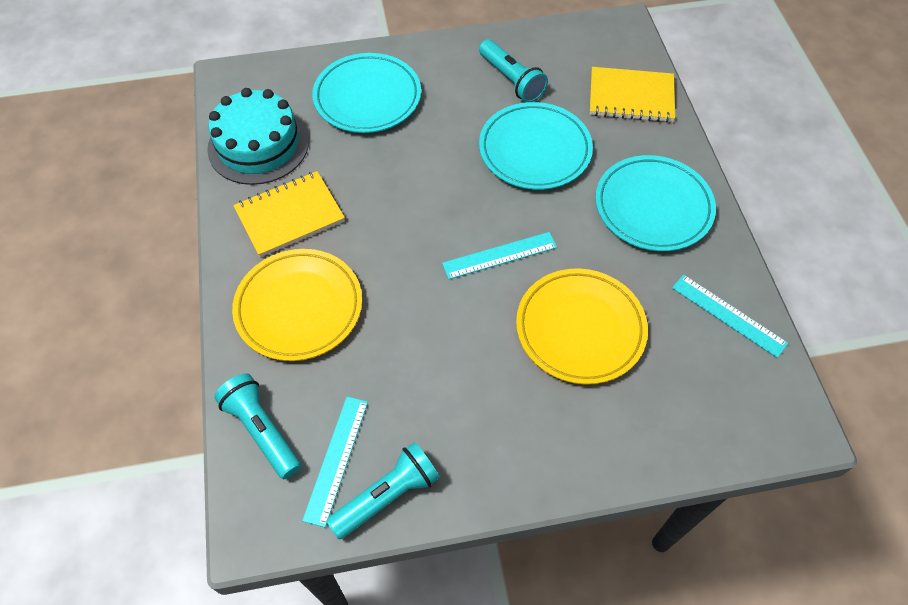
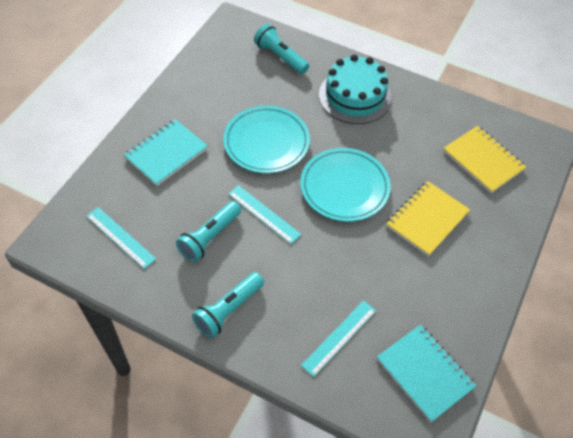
turquoise notebook: none = 0 -> [124,119,208,186] [377,324,476,422] = 2
turquoise plate: [312,53,421,133] [479,102,593,190] [595,155,716,251] = 3 -> [223,106,310,173] [300,148,391,222] = 2
yellow plate: [232,249,362,361] [516,268,648,385] = 2 -> none = 0

